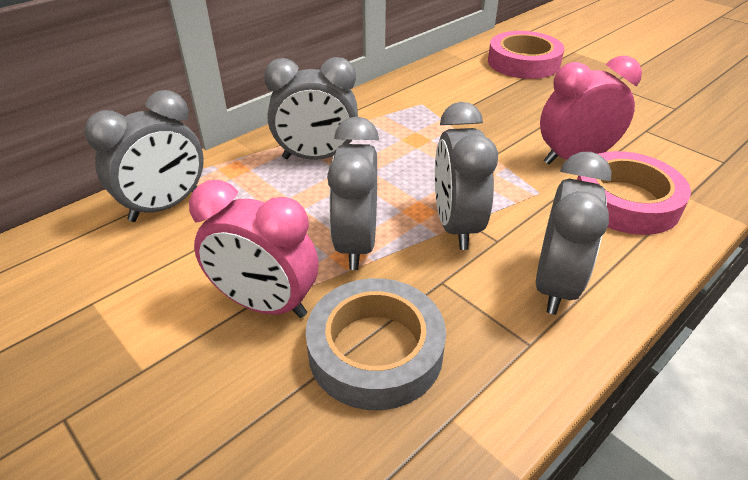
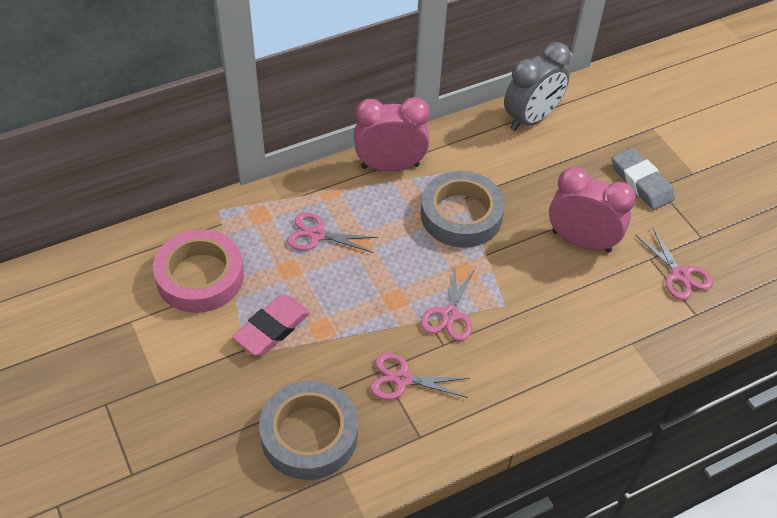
grey clock: [84,90,204,222] [264,57,358,160] [327,117,379,270] [435,102,498,250] [536,152,611,315] = 5 -> [504,42,571,131] = 1
grey eraser: none = 0 -> [612,147,675,210] = 1
grey tape: [306,278,446,410] = 1 -> [259,381,358,480] [421,171,505,248] = 2
pink eraser: none = 0 -> [232,295,310,356] = 1
pink scissors: none = 0 -> [287,212,378,253] [371,353,470,400] [421,266,476,341] [635,227,713,300] = 4
pink tape: [488,31,564,79] [577,151,691,235] = 2 -> [153,229,244,313] = 1

